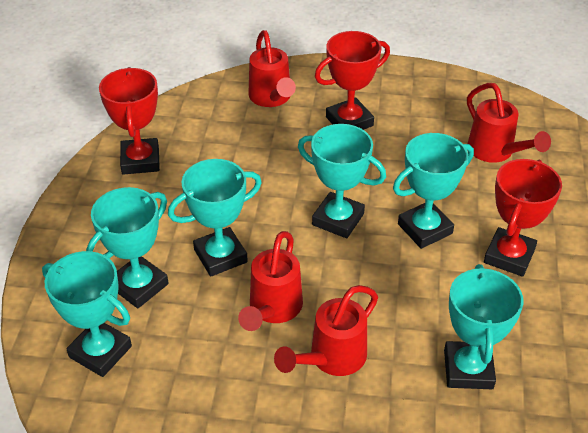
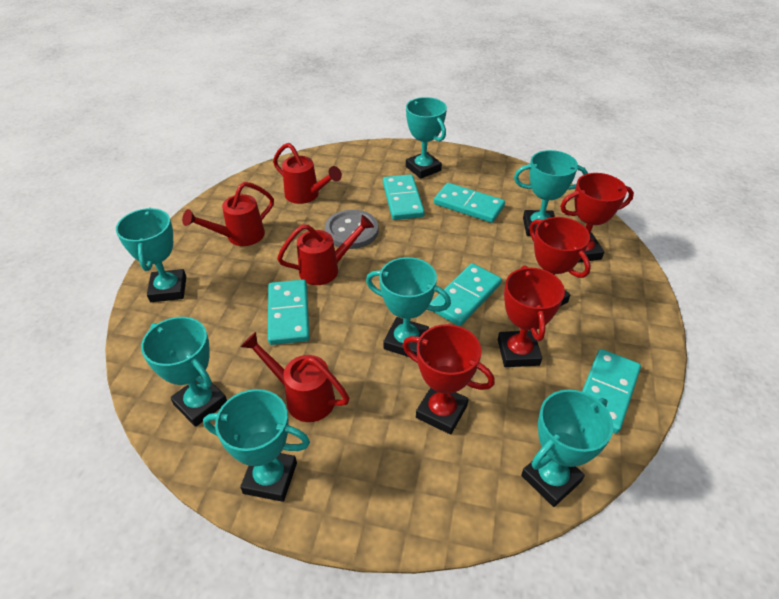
grey button: none = 0 -> [325,210,379,249] = 1
red trophy: [99,67,160,175] [315,31,390,130] [484,159,562,277] = 3 -> [403,324,495,434] [498,266,565,367] [529,217,591,306] [560,173,634,263] = 4
turquoise domino: none = 0 -> [268,279,310,345] [383,174,425,220] [429,263,502,326] [434,183,505,223] [582,349,641,434] = 5
turquoise trophy: [42,251,132,377] [86,187,169,308] [168,159,262,276] [298,124,386,238] [393,133,474,249] [444,264,523,389] = 6 -> [116,208,186,302] [141,317,227,427] [203,389,310,502] [366,257,451,357] [406,97,447,179] [514,150,588,236] [521,390,614,507] = 7

